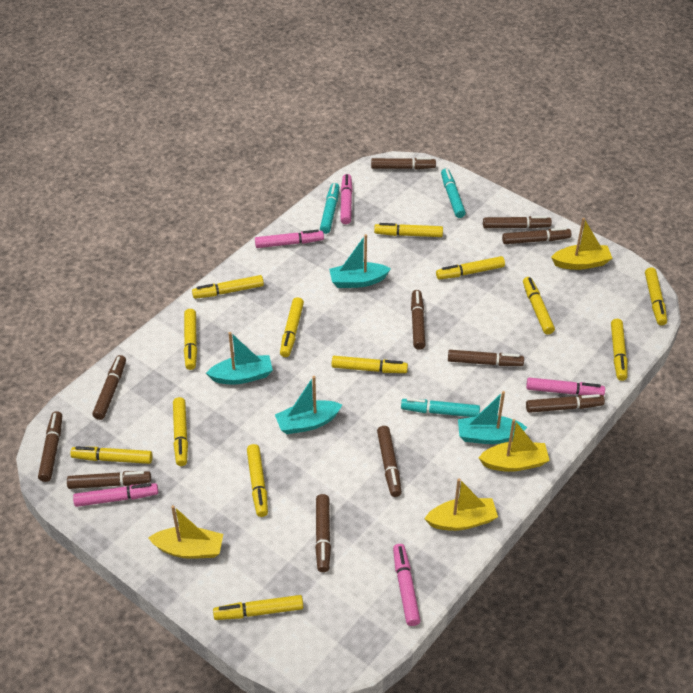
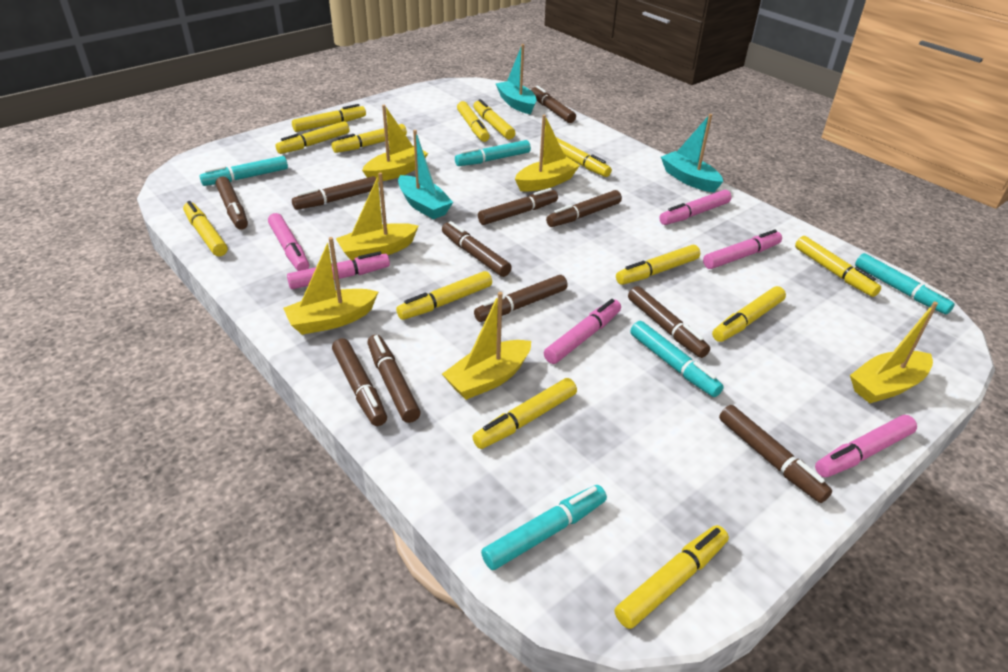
pink marker: [73,483,158,507] [255,230,324,248] [340,174,353,224] [393,544,421,626] [526,378,605,396] = 5 -> [268,213,309,271] [287,251,390,289] [544,299,621,364] [659,190,732,225] [703,229,782,269] [815,415,917,477] = 6
turquoise boat: [206,332,273,384] [275,376,342,434] [329,234,391,288] [458,391,527,444] = 4 -> [398,130,453,219] [496,44,537,114] [661,114,723,192] = 3
turquoise marker: [320,183,339,234] [401,398,480,417] [441,169,466,218] = 3 -> [200,156,288,186] [455,140,531,166] [481,485,607,570] [630,321,724,397] [855,253,955,314] = 5
yellow boat: [149,505,223,559] [424,478,498,531] [478,419,550,472] [551,218,612,270] = 4 -> [283,237,378,335] [336,173,419,260] [362,105,428,182] [442,292,531,400] [515,115,580,192] [850,302,938,403] = 6

